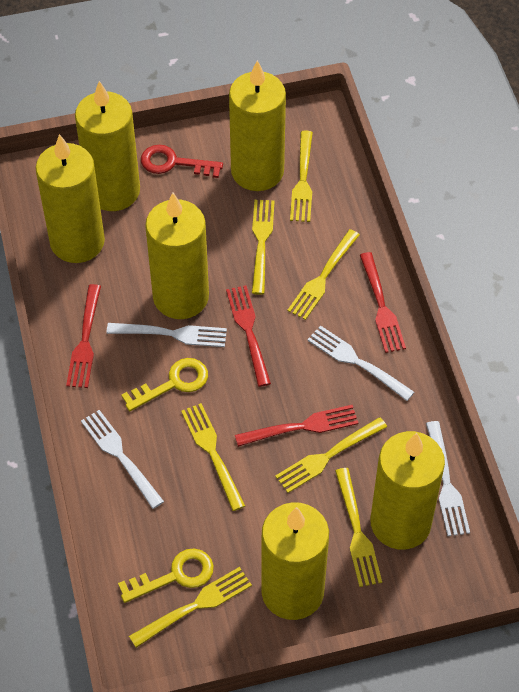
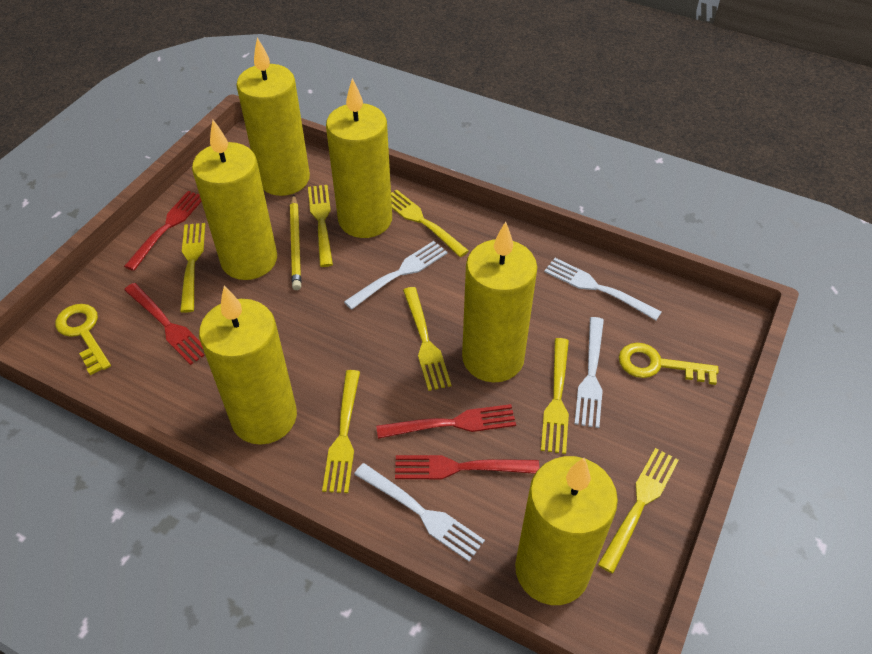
red key: [141,145,223,178] = 1 -> none = 0
yellow pencil: none = 0 -> [290,194,301,290] = 1

